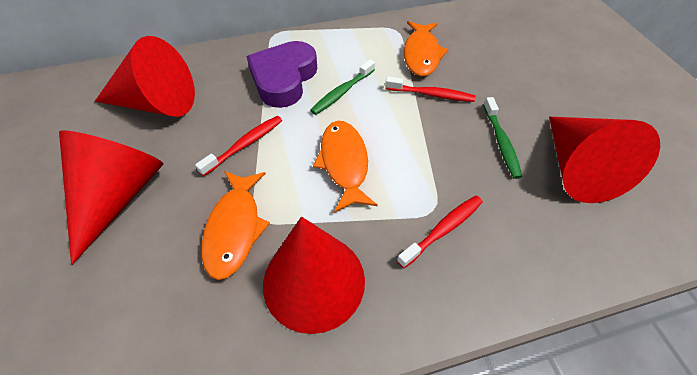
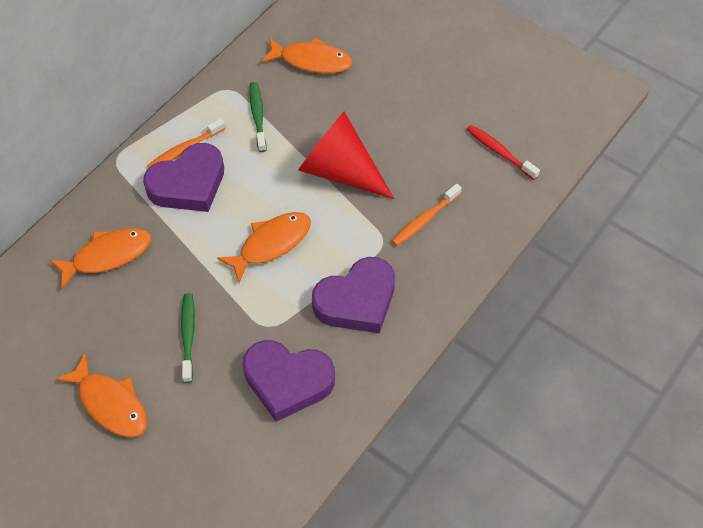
orange fish: [202,171,270,280] [313,121,378,213] [404,21,448,77] = 3 -> [49,228,151,289] [55,353,147,437] [217,212,311,283] [261,37,353,74] = 4
orange toothbrush: none = 0 -> [147,118,226,168] [392,184,462,246] = 2
purple heart: [246,41,317,108] = 1 -> [143,143,224,212] [243,340,335,422] [312,257,395,333] = 3
red cone: [59,131,164,265] [95,36,195,117] [263,217,365,334] [549,117,660,203] = 4 -> [298,111,394,199] = 1
red toothbrush: [195,116,282,176] [385,76,475,102] [397,196,483,268] = 3 -> [467,125,540,180] = 1

